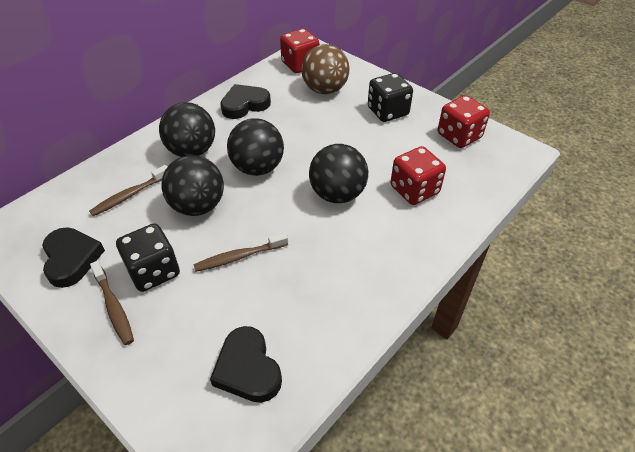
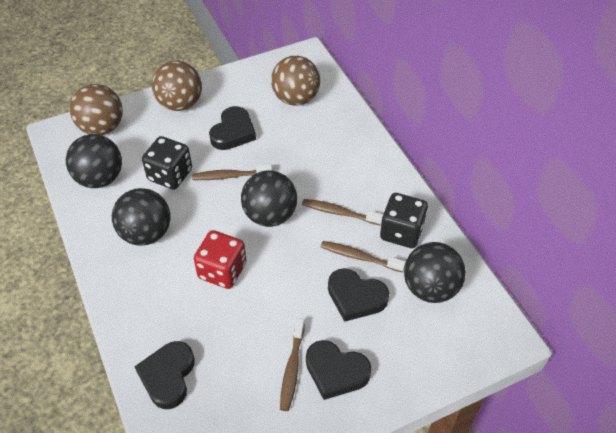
black heart: [42,227,105,288] [210,326,282,403] [220,84,271,119] = 3 -> [134,341,195,409] [209,106,256,150] [306,340,372,400] [328,268,389,322] = 4
brown ball: [301,44,350,94] = 1 -> [70,84,123,135] [152,61,202,111] [271,56,320,106] = 3
brown toothbrush: [89,165,167,216] [90,261,134,345] [193,233,288,272] = 3 -> [192,164,272,180] [280,318,305,411] [302,199,383,226] [320,241,406,273] = 4
red dice: [280,28,319,73] [390,146,446,205] [438,95,490,148] = 3 -> [194,230,247,289] = 1

